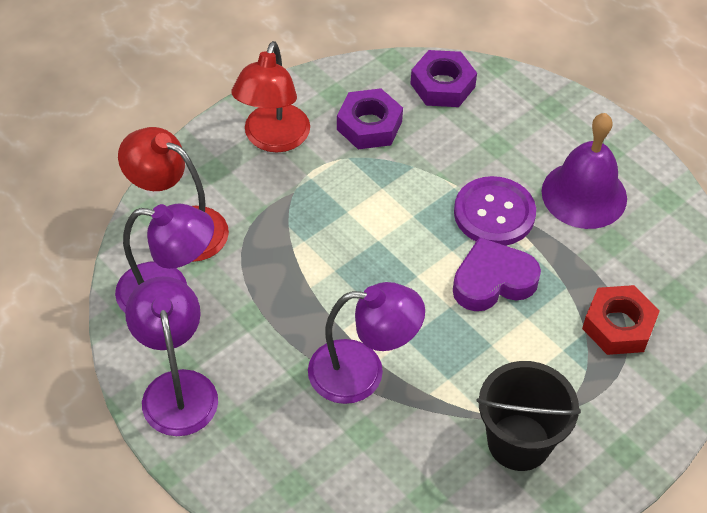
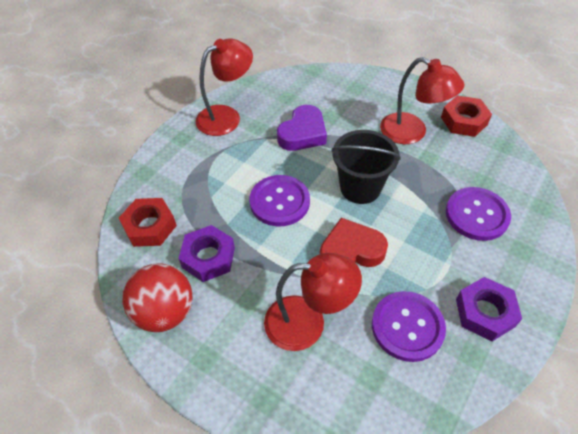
purple bell: [541,113,627,229] = 1 -> none = 0
purple button: [454,176,536,246] = 1 -> [250,175,310,226] [372,291,446,362] [446,187,511,241] = 3
purple lamp: [115,203,214,312] [125,276,218,436] [308,282,425,404] = 3 -> none = 0
red ball: none = 0 -> [122,263,193,332] = 1
red heart: none = 0 -> [320,218,388,267] = 1
red lamp: [118,127,229,262] [231,41,310,152] = 2 -> [196,38,253,136] [264,253,362,351] [380,57,465,144] = 3
red nut: [582,285,660,355] = 1 -> [119,198,177,247] [441,95,492,137] = 2

